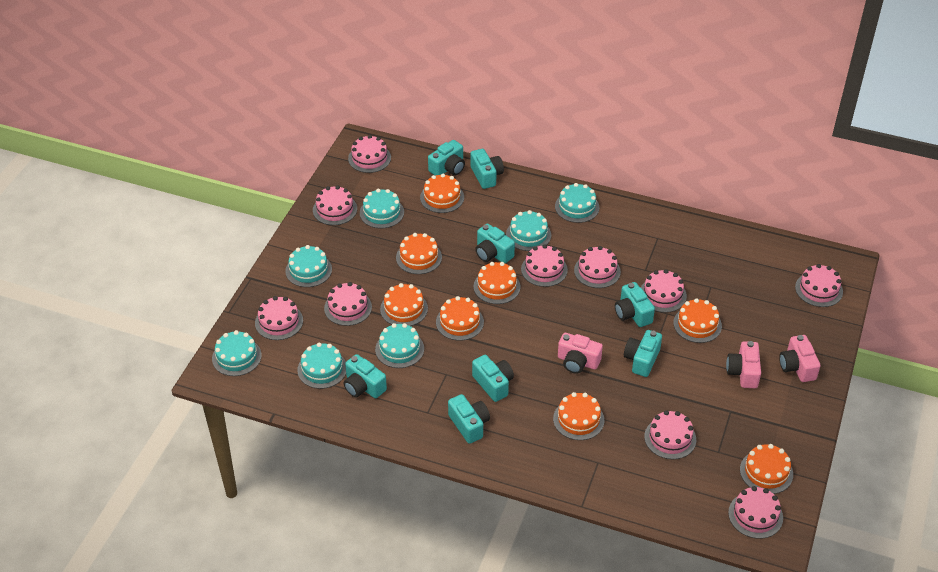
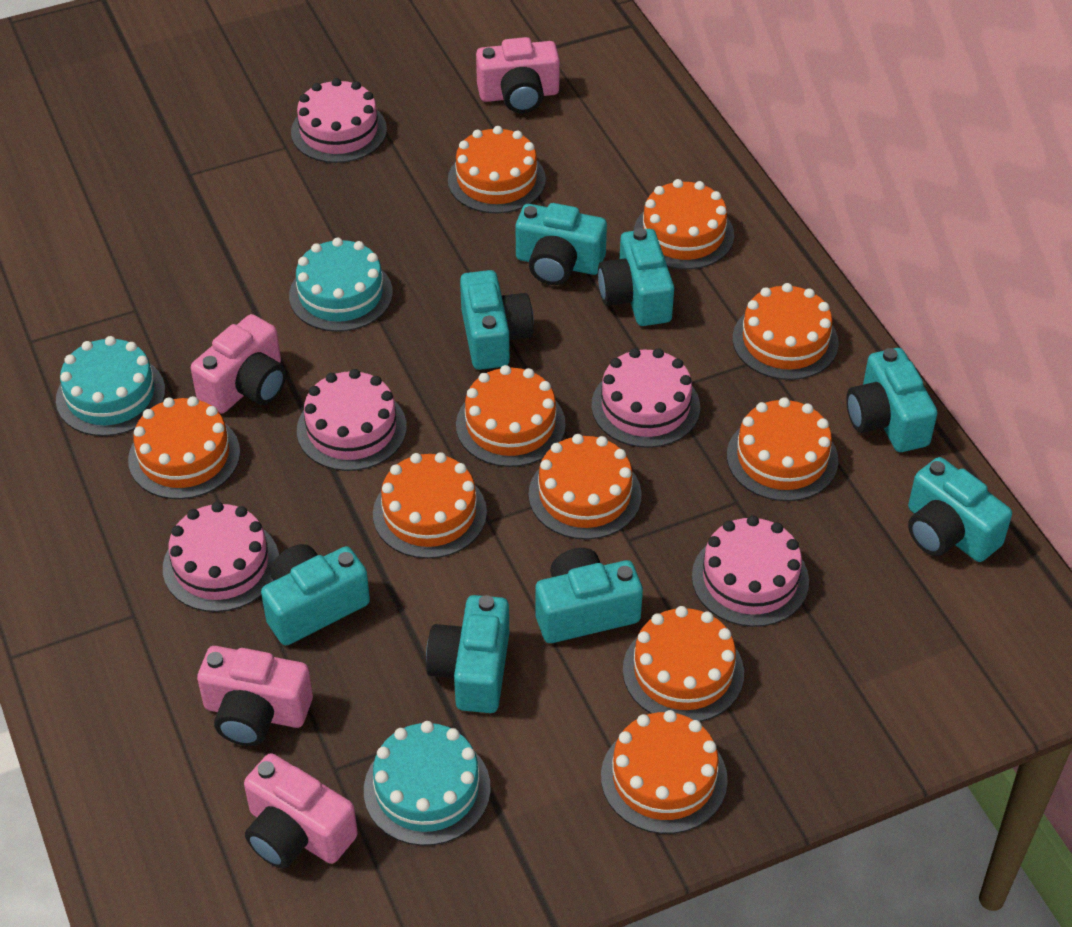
orange cake: [380,283,428,326] [396,233,442,274] [420,174,464,213] [436,296,484,341] [474,262,520,304] [553,392,604,440] [673,298,722,343] [740,444,793,494] = 8 -> [128,396,240,499] [373,452,487,559] [448,126,546,214] [456,365,566,467] [529,434,642,540] [601,710,728,834] [623,606,744,722] [634,179,734,270] [727,397,838,501] [733,283,839,380] = 10
pink cake: [255,296,303,340] [313,185,357,225] [324,282,372,326] [348,135,391,173] [521,244,568,287] [574,246,621,288] [641,269,687,313] [644,410,696,459] [728,486,783,539] [795,264,843,307] = 10 -> [163,502,279,612] [291,78,387,163] [297,369,407,471] [592,348,700,448] [692,515,809,627] = 5
pink camera: [558,333,603,374] [726,341,761,388] [779,335,820,382] = 3 -> [191,314,286,413] [197,646,313,746] [244,753,358,869] [476,37,560,113] = 4
turquoise cake: [212,330,262,376] [285,245,332,287] [297,343,346,389] [360,189,404,228] [375,323,424,368] [506,210,551,251] [555,183,599,223] = 7 -> [56,336,165,436] [289,237,393,332] [364,721,491,846] = 3

